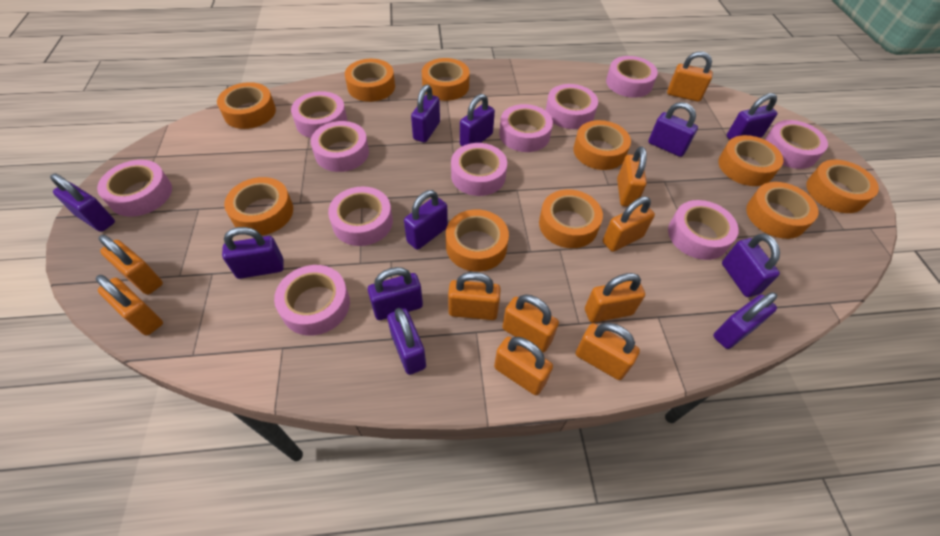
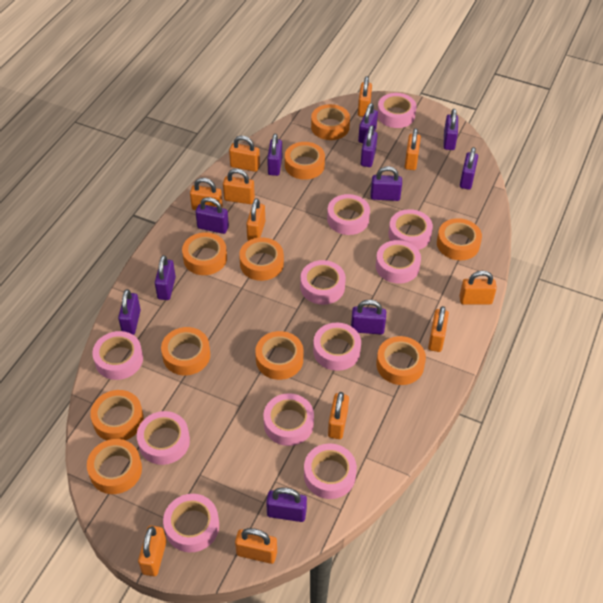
orange padlock: [96,275,163,336] [98,235,163,295] [448,272,501,320] [494,336,553,395] [502,294,559,352] [576,323,640,380] [585,273,645,323] [603,196,655,252] [617,147,647,207] [667,51,713,102] = 10 -> [138,526,166,576] [190,178,223,210] [223,169,255,204] [229,136,260,172] [235,528,277,564] [246,198,265,241] [328,392,349,439] [358,76,372,117] [405,128,421,170] [428,306,449,352] [459,271,497,305] = 11

